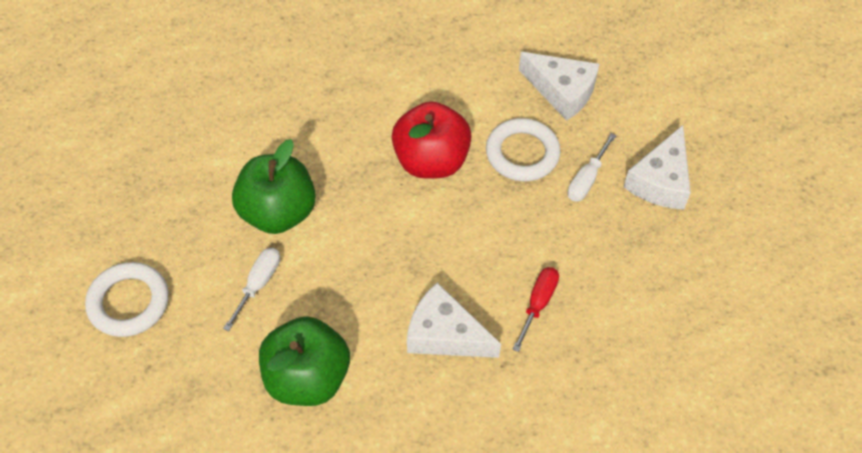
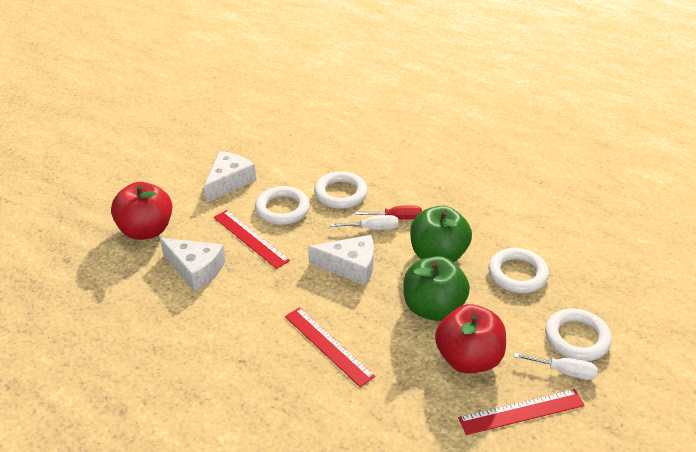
red apple: [392,102,472,179] = 1 -> [111,182,172,240] [435,304,506,373] = 2
red ruler: none = 0 -> [213,210,290,269] [285,307,375,387] [458,389,585,435] = 3
white ring: [85,262,169,337] [486,118,561,181] = 2 -> [255,186,310,225] [314,171,368,209] [488,248,549,293] [545,308,612,361] = 4

